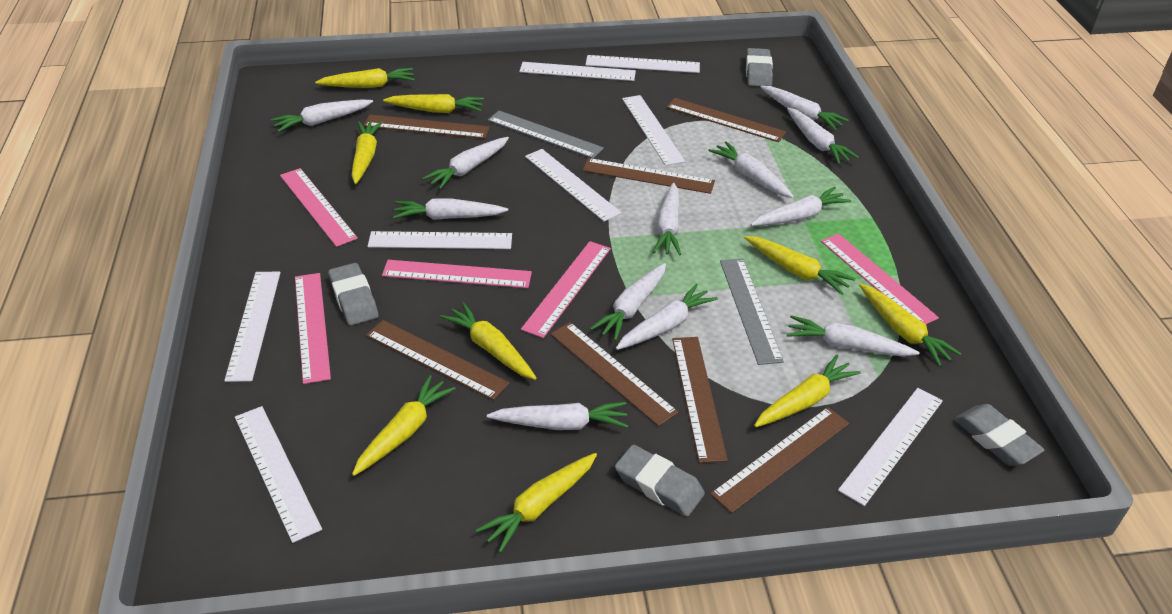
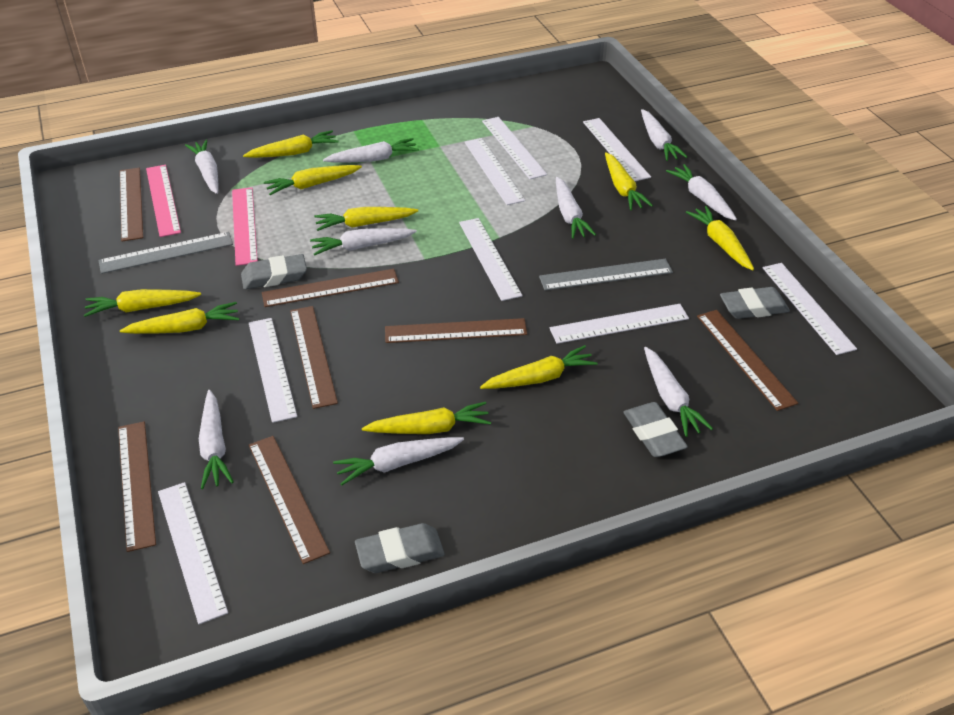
pink ruler: [280,168,358,247] [295,273,331,384] [382,260,532,288] [521,241,611,338] [821,234,939,324] = 5 -> [146,165,181,237] [232,187,258,266] = 2
white carrot: [271,99,373,132] [393,198,508,220] [422,137,509,189] [487,402,628,430] [590,263,666,341] [616,283,718,350] [653,183,681,256] [708,141,794,198] [751,187,851,226] [761,86,849,130] [787,108,859,164] [787,315,919,357] = 12 -> [185,140,219,194] [199,390,234,489] [310,228,417,256] [323,138,419,162] [333,437,464,485] [556,177,596,239] [641,109,687,161] [644,347,713,437] [666,164,737,221] = 9

